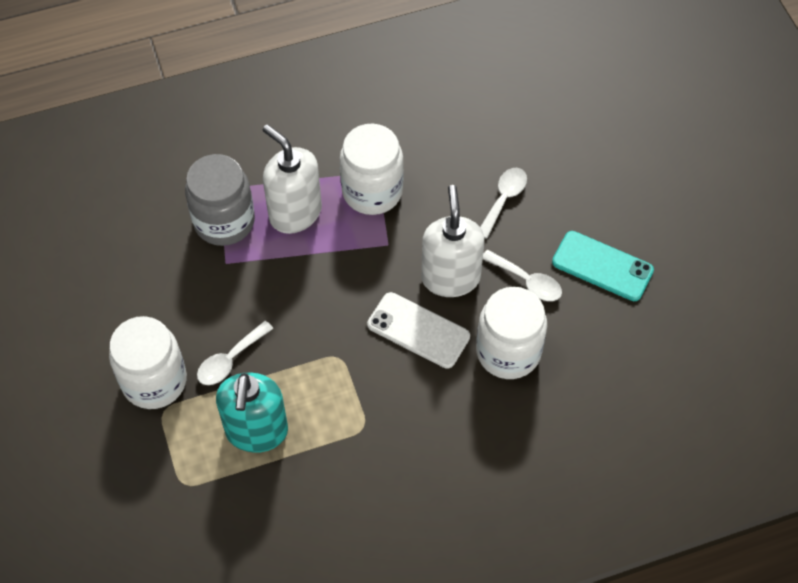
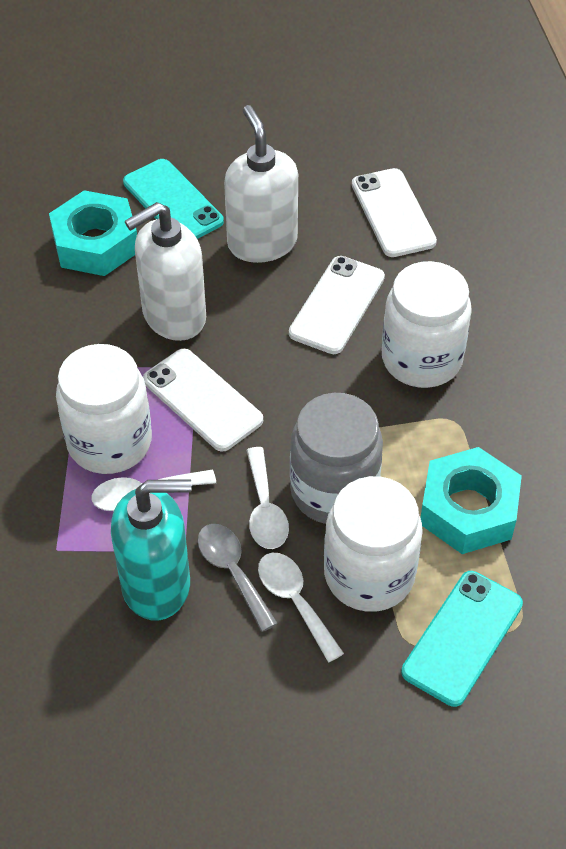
grey spoon: none = 0 -> [197,524,278,632] = 1
turquoise nut: none = 0 -> [49,190,137,276] [420,447,522,554] = 2
turquoise phone: [552,231,654,301] = 1 -> [123,159,224,239] [401,571,523,707] = 2
white phone: [367,292,470,369] = 1 -> [143,349,263,452] [289,256,385,354] [352,168,437,257] = 3

